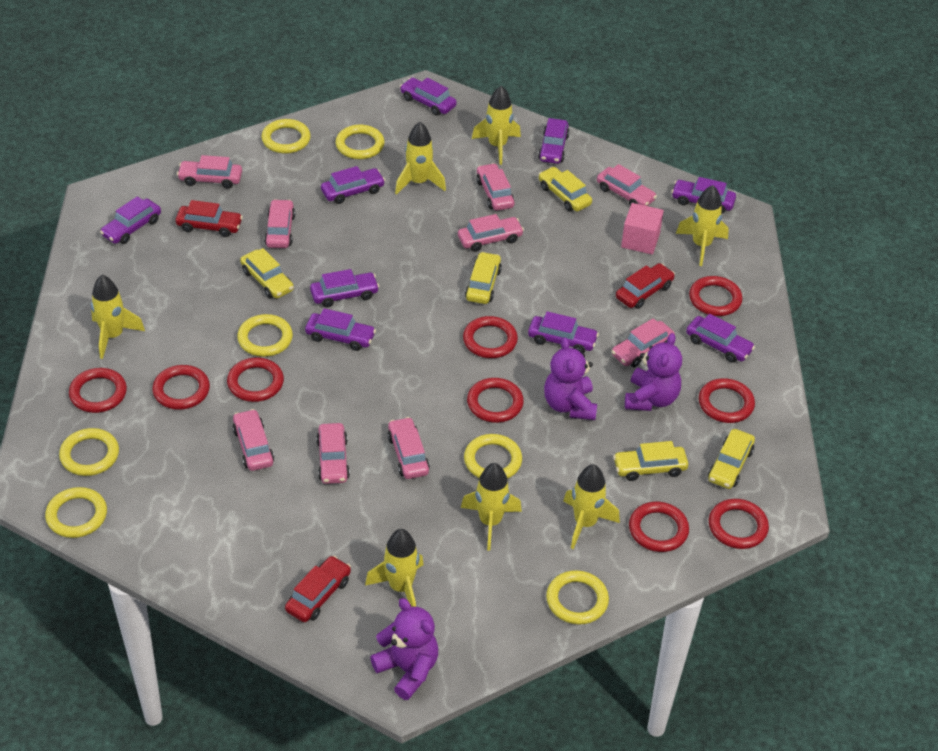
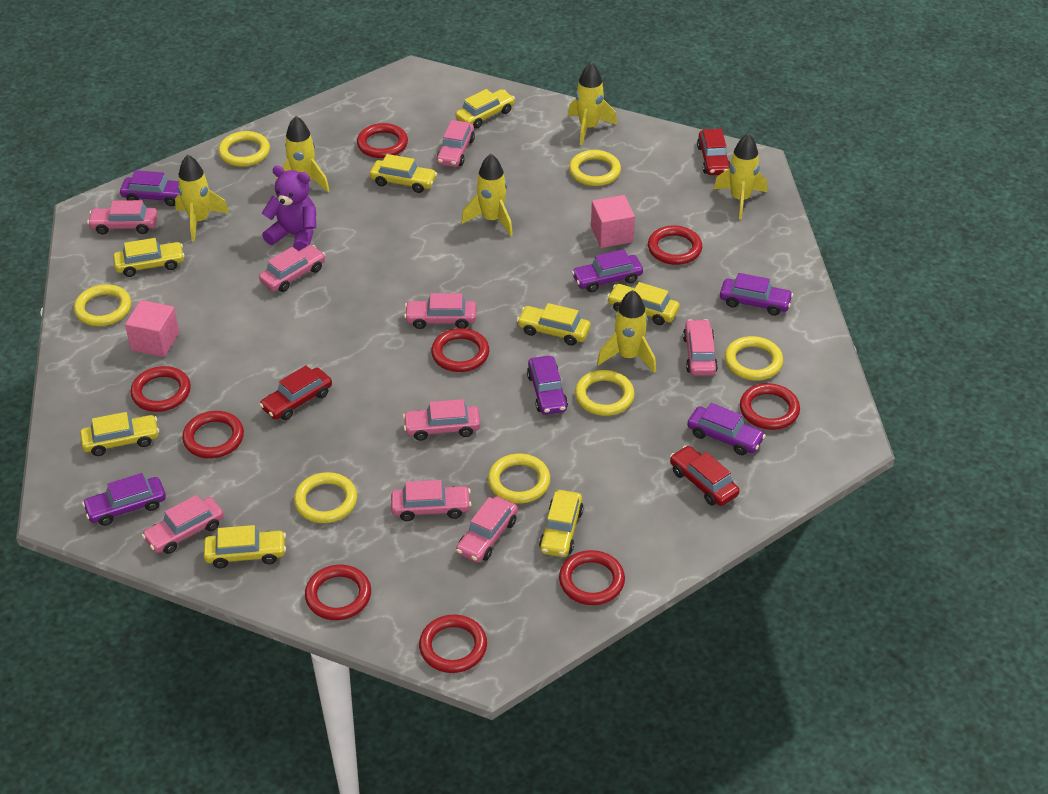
pink cube: [621,203,664,255] = 1 -> [125,300,179,357] [591,195,635,248] = 2
purple car: [100,196,161,244] [305,308,376,351] [310,269,379,307] [321,166,385,204] [400,78,457,116] [528,311,599,353] [538,118,570,164] [672,177,736,214] [686,314,755,363] = 9 -> [82,473,166,526] [120,170,179,206] [527,356,568,415] [572,249,643,292] [687,403,766,455] [720,273,793,316] = 6
purple teddy bear: [370,598,438,700] [544,337,597,420] [625,333,682,411] = 3 -> [262,166,316,251] = 1
yellow car: [240,248,294,299] [465,252,502,304] [539,167,592,212] [613,441,688,481] [708,429,755,489] = 5 -> [80,412,159,456] [113,238,185,277] [204,525,286,568] [370,154,437,193] [456,89,515,129] [517,303,591,346] [539,490,584,557] [607,282,680,325] = 8
yellow rocket: [91,275,145,359] [365,529,424,607] [395,122,446,195] [461,463,522,551] [472,86,521,165] [563,464,620,549] [676,185,729,266] = 7 -> [175,155,229,242] [276,116,330,192] [461,154,513,236] [568,62,617,145] [597,290,656,373] [714,133,767,220] = 6

